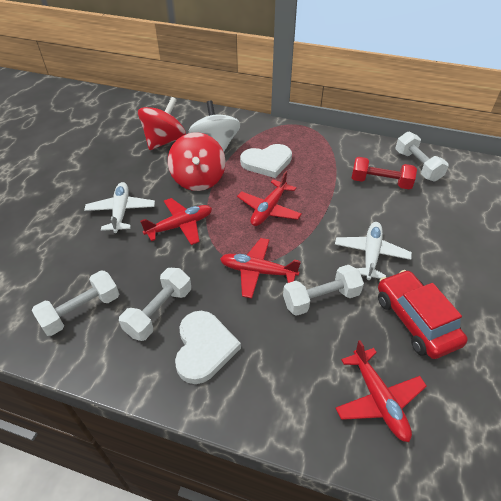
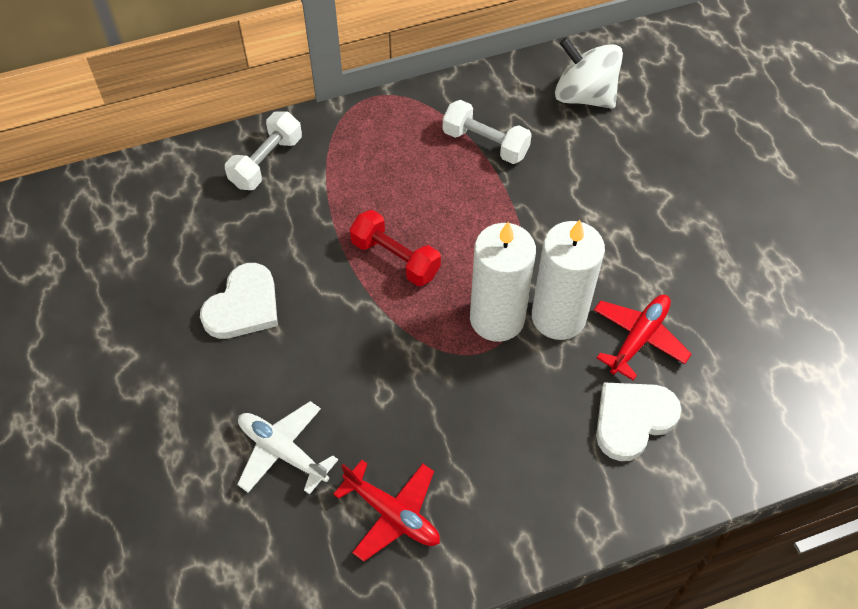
red car: [378,270,468,359] = 1 -> none = 0
red plane: [140,198,212,245] [220,238,301,298] [237,171,302,226] [335,340,427,442] = 4 -> [333,460,440,561] [594,295,692,380] = 2
red spinning top: [138,97,186,150] [168,132,226,191] = 2 -> none = 0
white candle: none = 0 -> [470,222,536,342] [532,220,605,340] = 2
white dumbbell: [32,270,119,336] [119,268,191,341] [283,265,364,316] [396,132,449,181] = 4 -> [225,111,302,190] [443,100,532,164] = 2
white plane: [84,182,155,233] [335,222,412,280] = 2 -> [237,401,338,495] = 1

